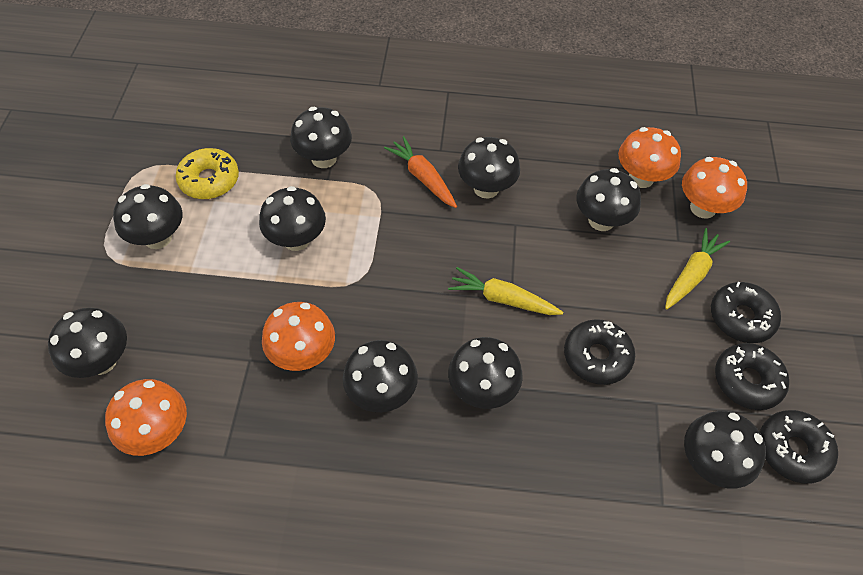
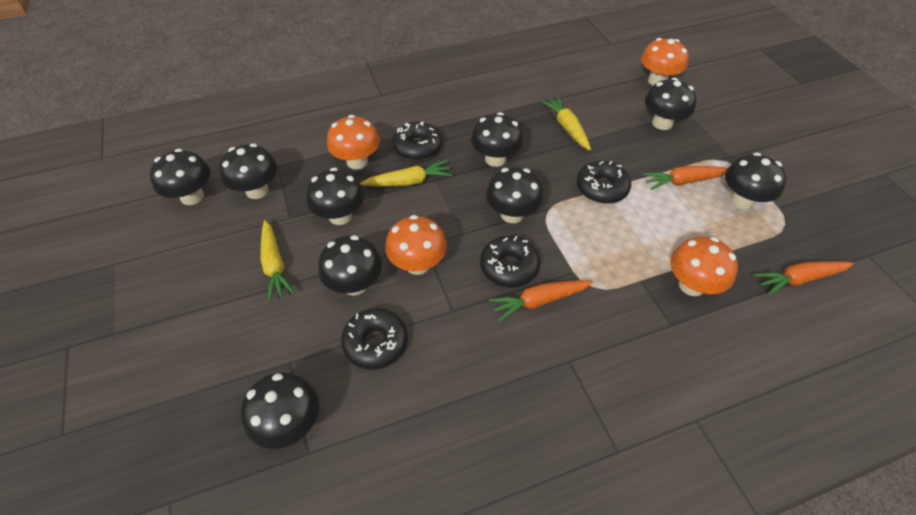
orange carrot: [384,136,457,208] = 1 -> [489,280,593,322] [642,166,728,190] [754,261,854,296] = 3
yellow carrot: [448,267,563,315] [665,228,730,309] = 2 -> [261,220,295,302] [360,160,453,187] [541,96,591,150] = 3
yellow donut: [176,148,239,199] = 1 -> none = 0

